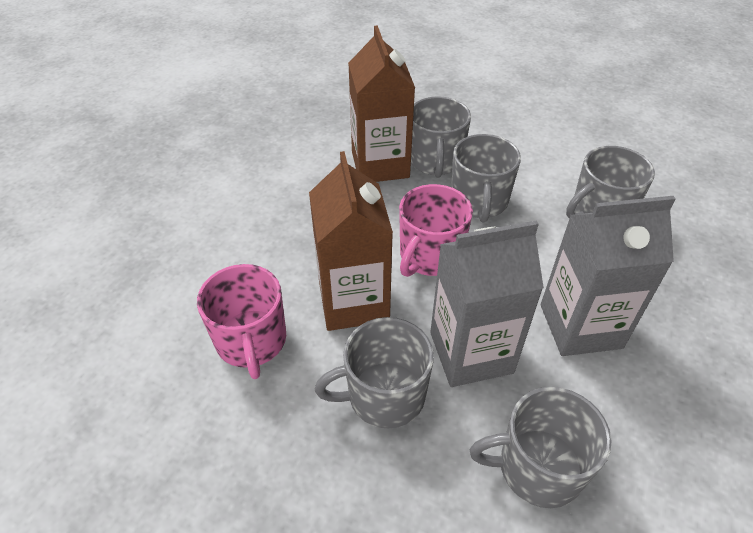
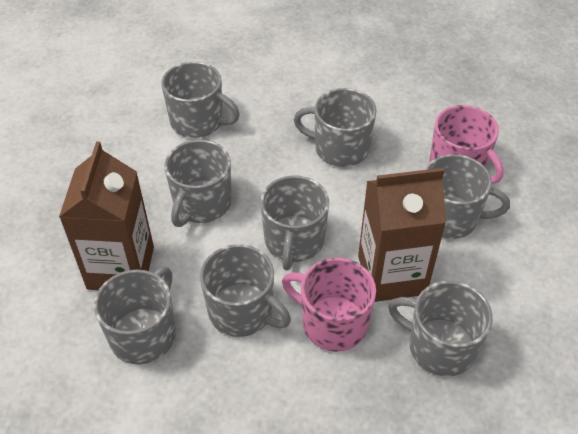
grey carton: [430,220,544,387] [541,196,675,356] = 2 -> none = 0
grey mug: [315,317,434,428] [411,96,471,178] [451,134,521,222] [470,387,612,508] [566,146,655,219] = 5 -> [94,267,176,364] [161,62,240,138] [164,140,232,227] [200,244,291,337] [260,175,329,271] [294,88,377,167] [388,281,493,377] [425,154,510,239] = 8

